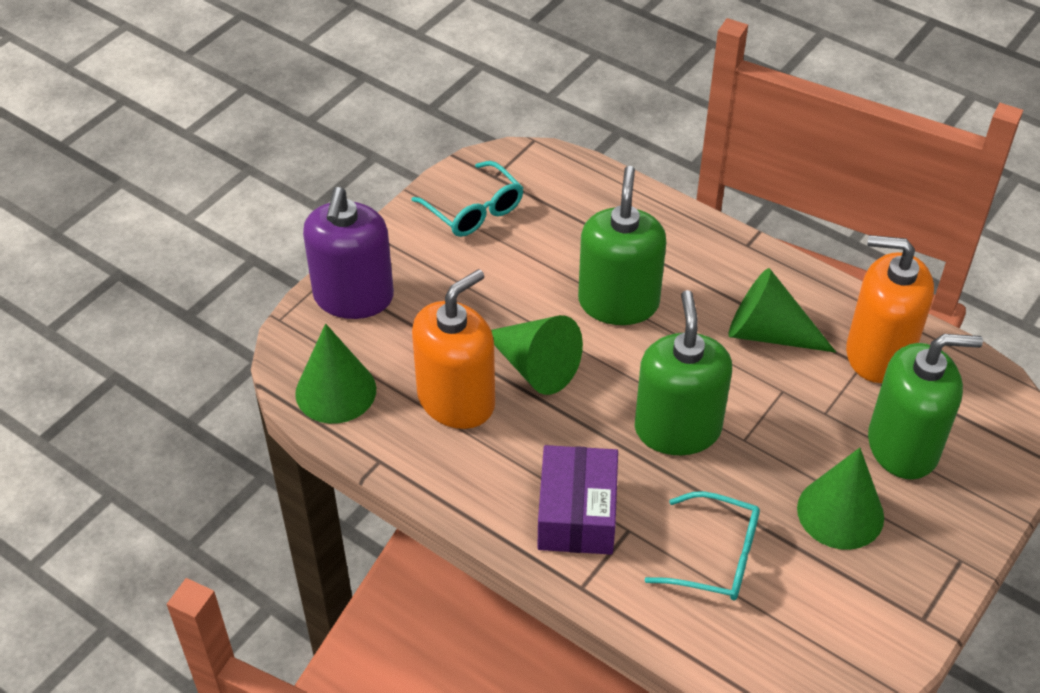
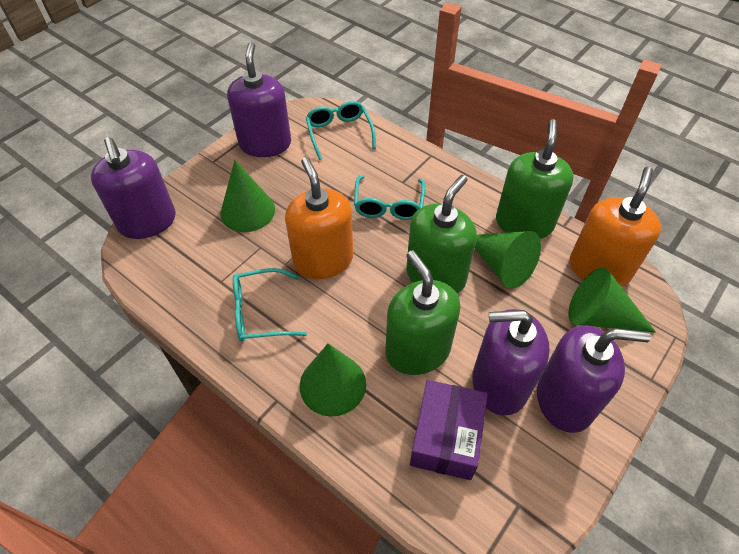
purple soap dispenser: [303,187,394,319] = 1 -> [91,137,176,239] [227,42,291,157] [472,309,550,415] [537,325,651,433] = 4
turquoise glasses: [412,161,523,237] [645,491,760,600] = 2 -> [233,268,307,342] [306,101,376,160] [354,175,425,220] = 3

